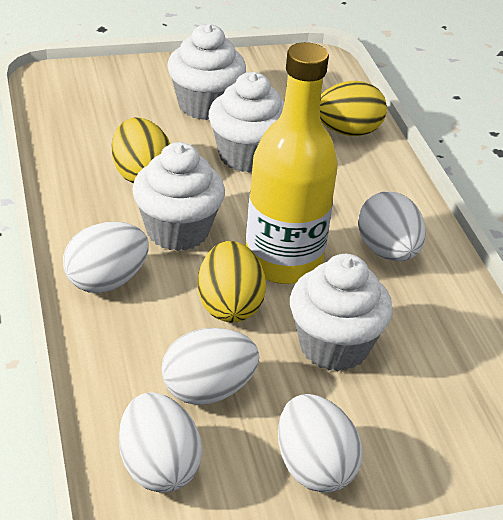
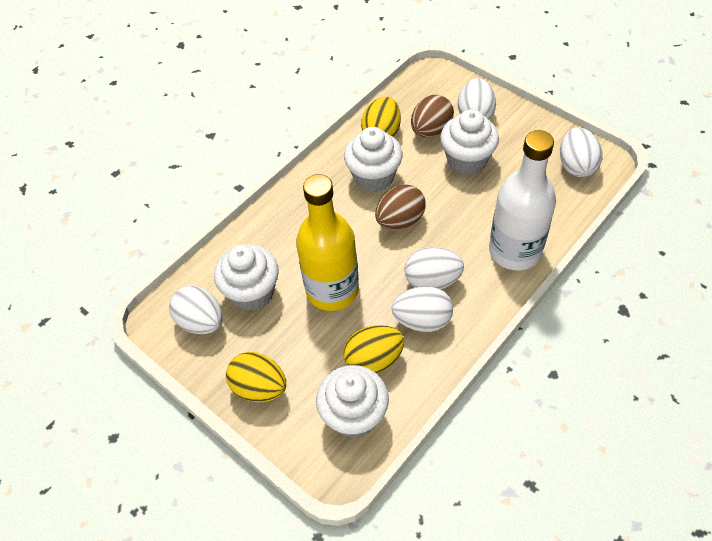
brown egg: none = 0 -> [375,185,426,230] [411,95,454,137] = 2
white bottle: none = 0 -> [489,130,556,271] = 1

